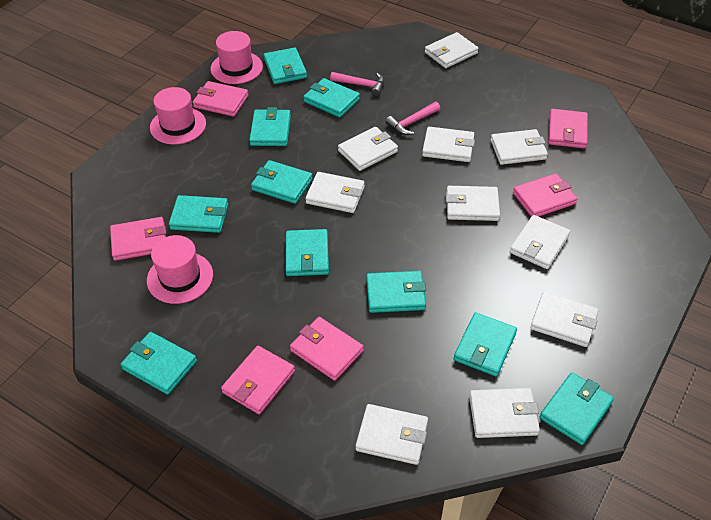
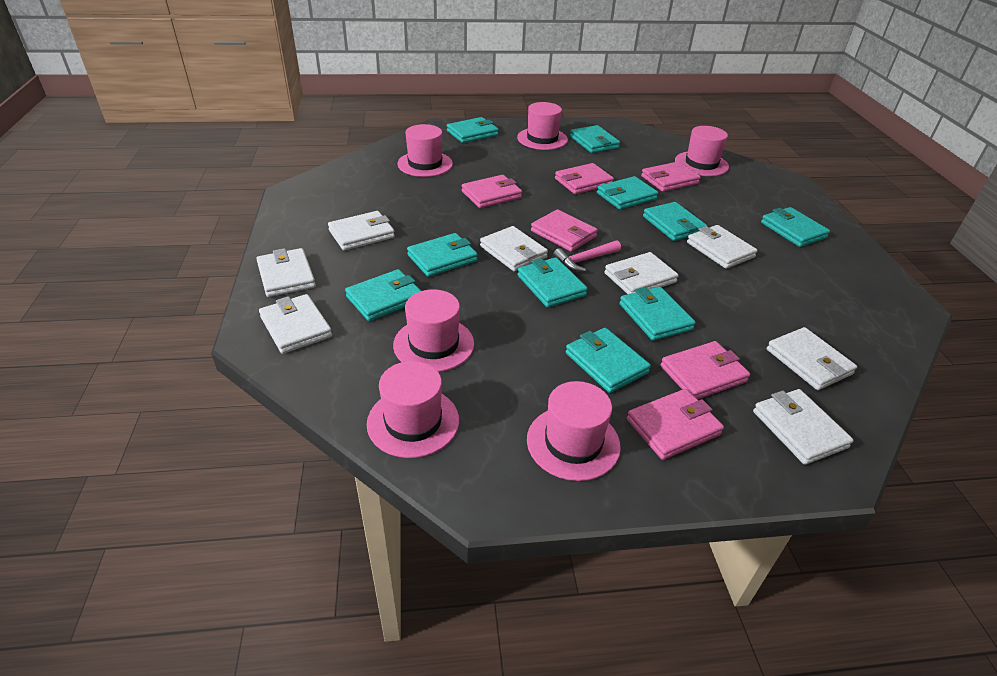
pink hammer: [330,72,384,96] [386,102,440,135] = 2 -> [553,240,621,272] = 1
pink hat: [147,235,213,304] [150,87,206,145] [211,31,263,84] = 3 -> [367,361,459,458] [393,289,474,372] [397,124,453,177] [517,102,568,150] [527,381,621,481] [675,126,729,176] = 6
white wallet: [305,172,365,213] [338,127,398,171] [356,404,428,465] [422,127,475,162] [425,32,478,68] [446,186,500,221] [469,388,540,438] [491,129,548,165] [510,215,570,269] [530,292,599,347] = 10 -> [256,248,316,297] [259,294,332,354] [328,211,395,251] [480,226,548,271] [604,252,678,294] [687,225,758,269] [753,389,854,465] [767,327,857,390] = 8

